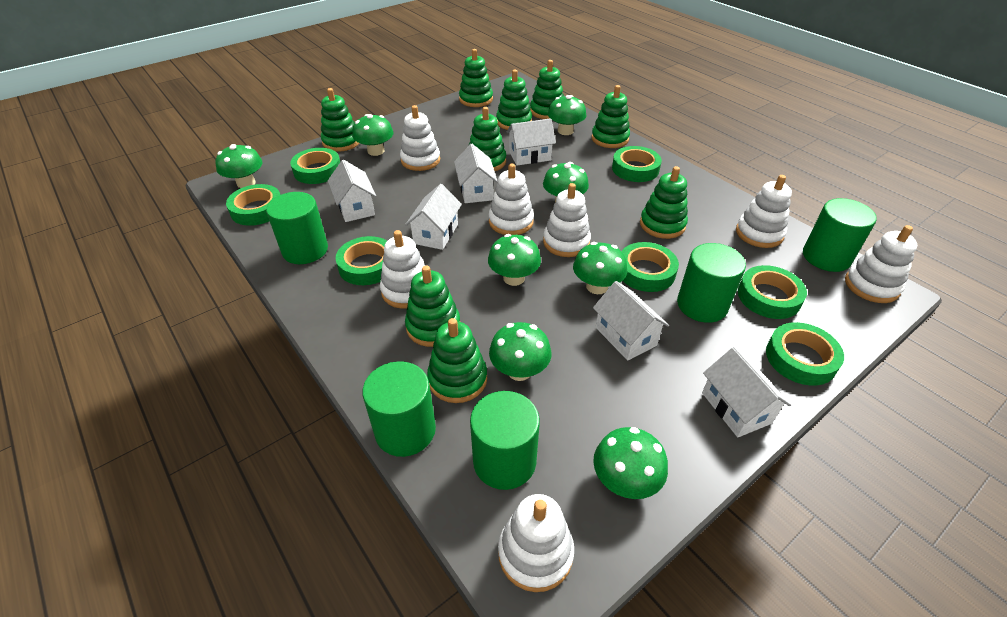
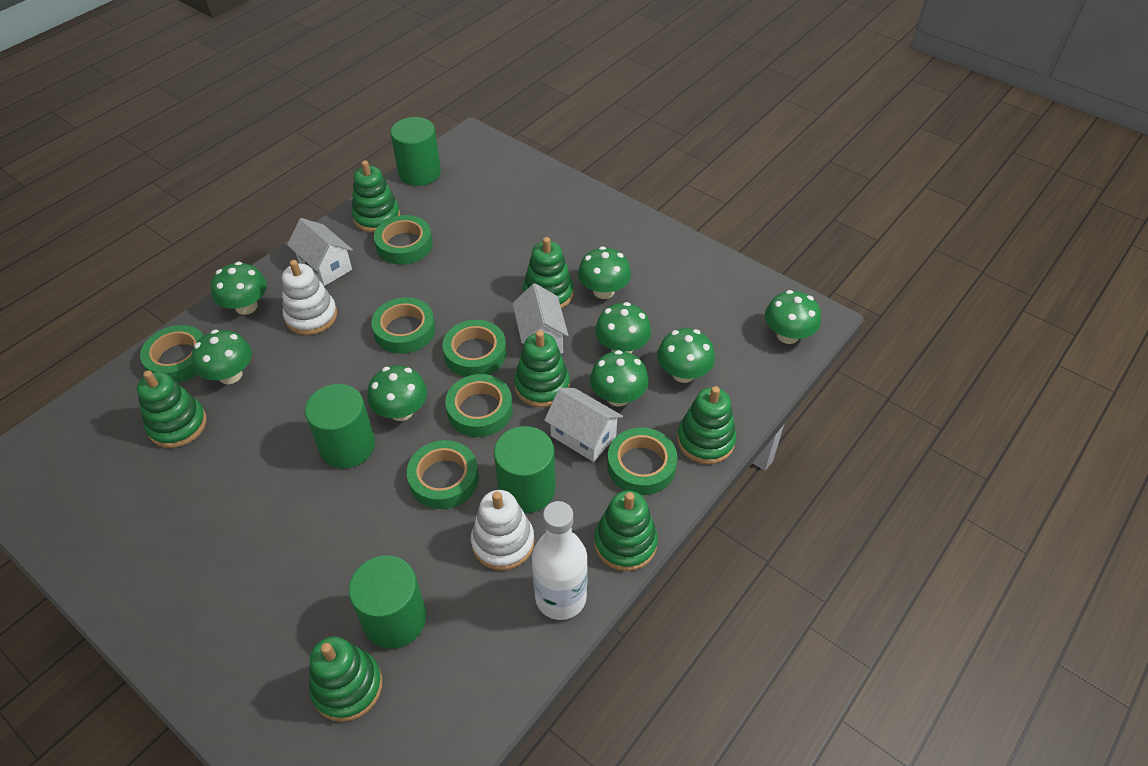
green cylinder: [266,192,328,264] [362,361,436,457] [470,391,540,490] [677,243,746,323] [803,198,877,272] = 5 -> [305,384,375,468] [348,556,427,649] [390,117,441,186] [494,426,556,513] = 4
green stacking toy: [321,88,359,152] [405,266,460,347] [427,318,487,403] [459,49,493,107] [469,107,506,171] [496,70,532,130] [530,60,564,119] [591,85,630,148] [640,166,688,239] = 9 -> [137,370,207,448] [309,637,382,722] [352,160,400,233] [514,330,570,407] [523,237,574,309] [594,491,658,571] [677,386,736,464] = 7
white bottle: none = 0 -> [532,501,588,620] = 1
white house: [328,160,376,222] [405,184,462,250] [454,144,498,203] [507,118,556,166] [593,281,669,360] [702,347,791,437] = 6 -> [287,218,353,286] [512,283,568,354] [544,388,623,462] = 3
white stacking toy: [380,230,425,309] [400,105,440,171] [489,164,534,235] [498,494,574,592] [543,183,591,257] [736,175,792,248] [845,225,917,303] = 7 -> [282,260,337,335] [471,490,535,570] = 2

